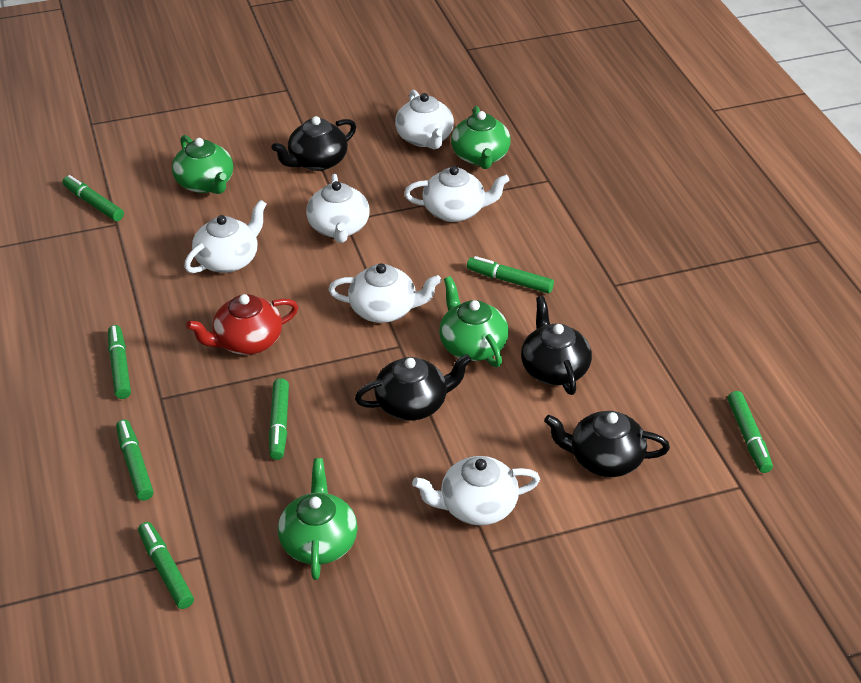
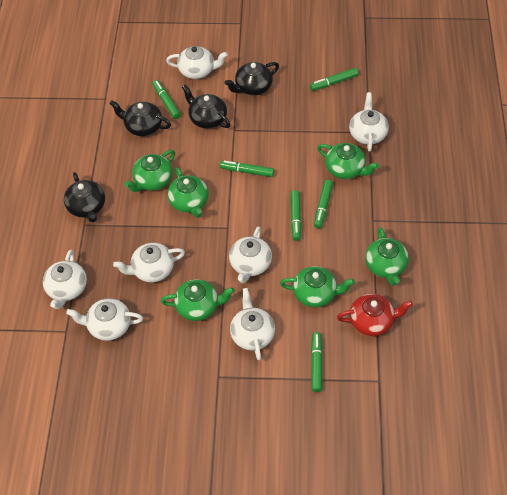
green marker: [63,175,124,221] [108,325,131,399] [116,419,154,501] [138,522,194,609] [269,378,289,460] [467,256,554,293] [727,391,773,473] = 7 -> [153,80,181,119] [220,161,274,177] [291,190,301,241] [310,68,358,91] [311,332,322,392] [314,180,333,228] = 6
green teapot: [172,135,233,194] [278,458,358,580] [439,276,509,367] [451,106,511,169] = 4 -> [124,150,175,192] [161,279,235,321] [168,167,208,218] [280,266,355,307] [317,143,379,179] [365,227,409,286] = 6
white teapot: [184,200,267,273] [306,174,370,243] [328,263,442,323] [395,89,454,149] [404,166,510,222] [412,456,540,525] = 6 -> [43,249,87,309] [66,298,143,341] [113,243,185,282] [166,46,228,79] [229,226,272,284] [230,288,275,361] [349,92,389,152] = 7

